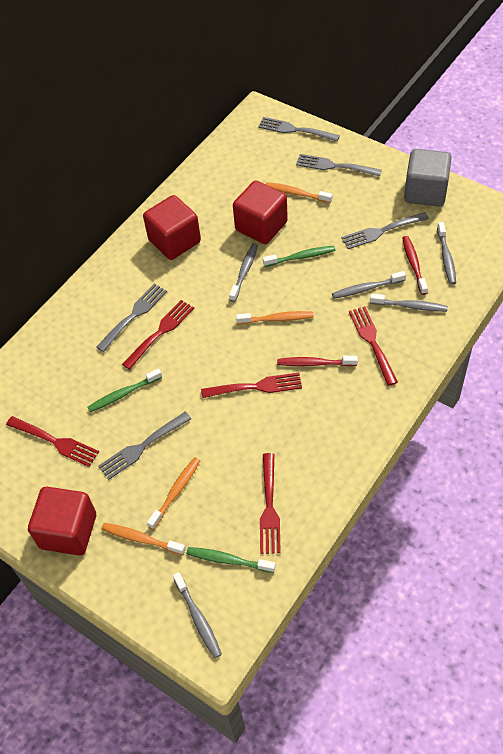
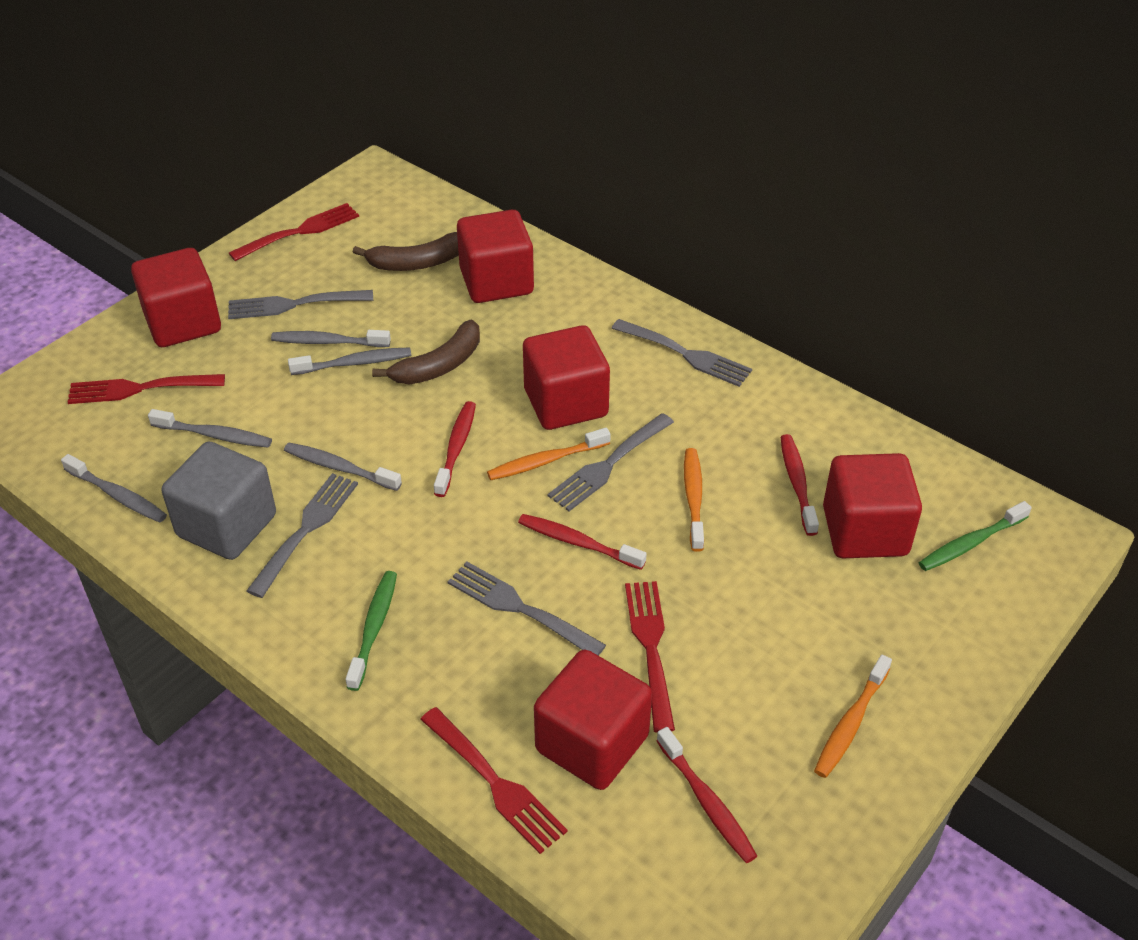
brown banana: none = 0 -> [353,232,459,271] [372,320,480,385] = 2
green toothbrush: [88,368,162,412] [187,547,276,573] [263,246,336,267] = 3 -> [345,571,397,691] [919,501,1032,571] = 2
orange toothbrush: [102,523,186,555] [147,457,200,529] [236,311,314,324] [266,182,332,203] = 4 -> [487,428,611,480] [684,448,704,552] [814,655,892,778] = 3
red cube: [28,487,96,556] [143,195,201,260] [233,180,288,244] = 3 -> [131,248,221,347] [457,210,534,303] [523,325,610,430] [534,650,652,790] [823,453,922,558] = 5
red fork: [6,416,99,467] [122,300,194,370] [201,372,302,398] [260,453,281,554] [349,306,398,386] = 5 -> [68,374,225,404] [229,203,359,261] [420,707,567,854] [625,581,675,733] = 4
red toothbrush: [277,356,358,366] [402,236,428,295] = 2 -> [434,401,476,497] [518,514,647,570] [657,727,757,863] [781,434,819,536] = 4

